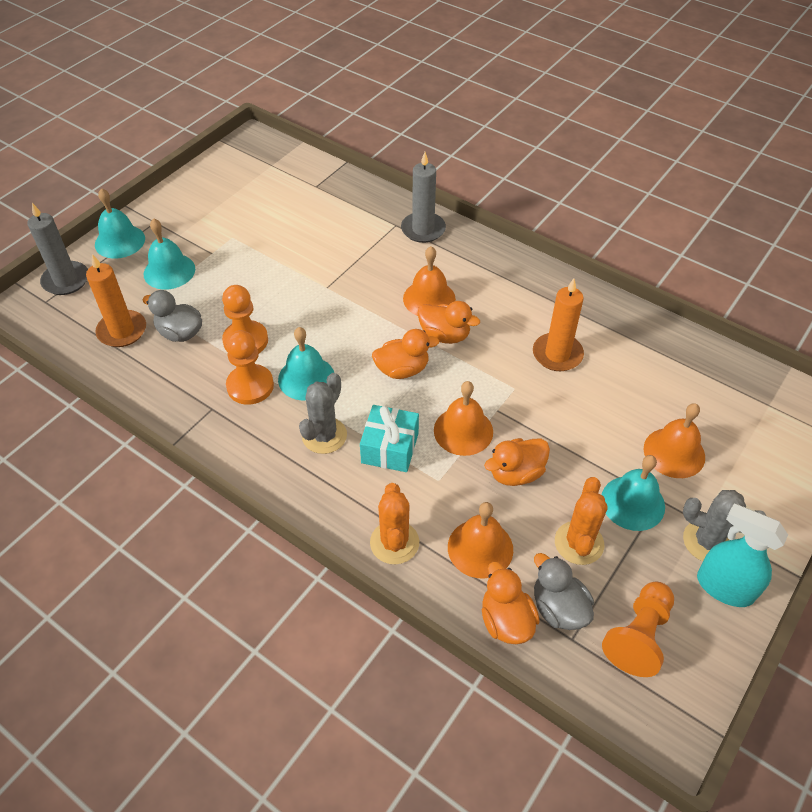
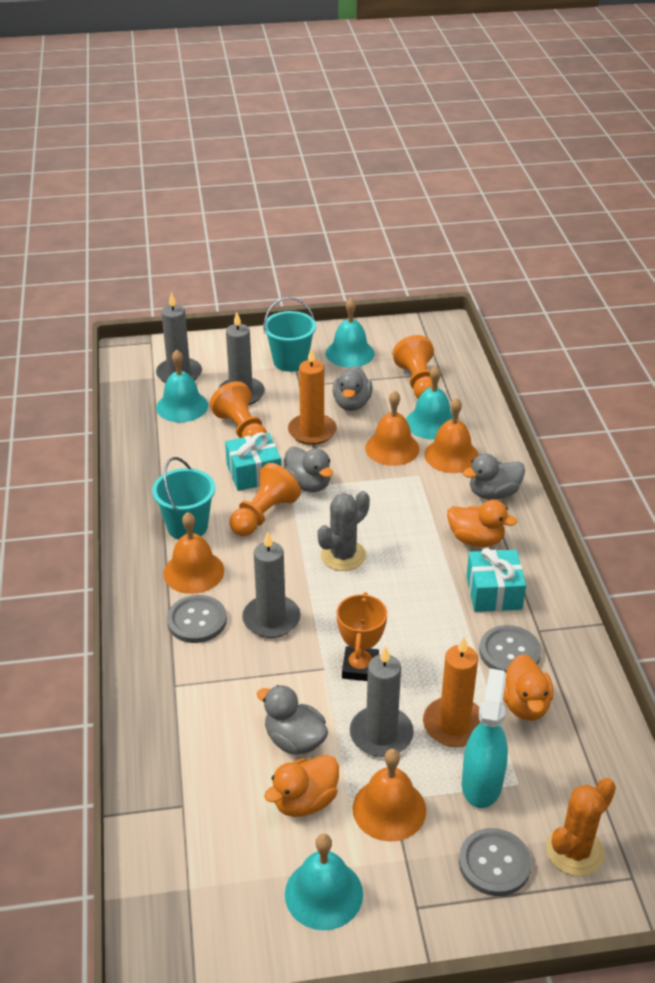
grey button: none = 0 -> [167,595,227,643] [459,828,532,896] [479,625,541,673] = 3
grey cactus: [299,373,347,454] [683,490,766,561] = 2 -> [318,491,370,571] = 1
grey candle: [28,203,88,295] [401,152,446,243] = 2 -> [156,292,202,383] [218,312,265,405] [242,531,301,638] [350,646,414,757] = 4
grey duck: [143,290,202,342] [534,553,594,630] = 2 -> [257,685,328,755] [284,447,333,492] [333,366,373,411] [463,454,525,500] = 4
orange cactus: [370,483,419,564] [555,477,608,565] = 2 -> [546,778,616,876] = 1
orange duck: [372,329,439,379] [417,301,480,344] [482,562,540,644] [484,438,550,486] = 4 -> [264,755,339,817] [447,500,517,547] [503,654,553,721] = 3
orange trophy: none = 0 -> [337,592,387,681] = 1
turquoise bucket: none = 0 -> [152,457,215,540] [263,297,316,372] = 2
turquoise gift: [360,405,419,472] = 1 -> [225,432,281,491] [466,548,526,612] = 2

